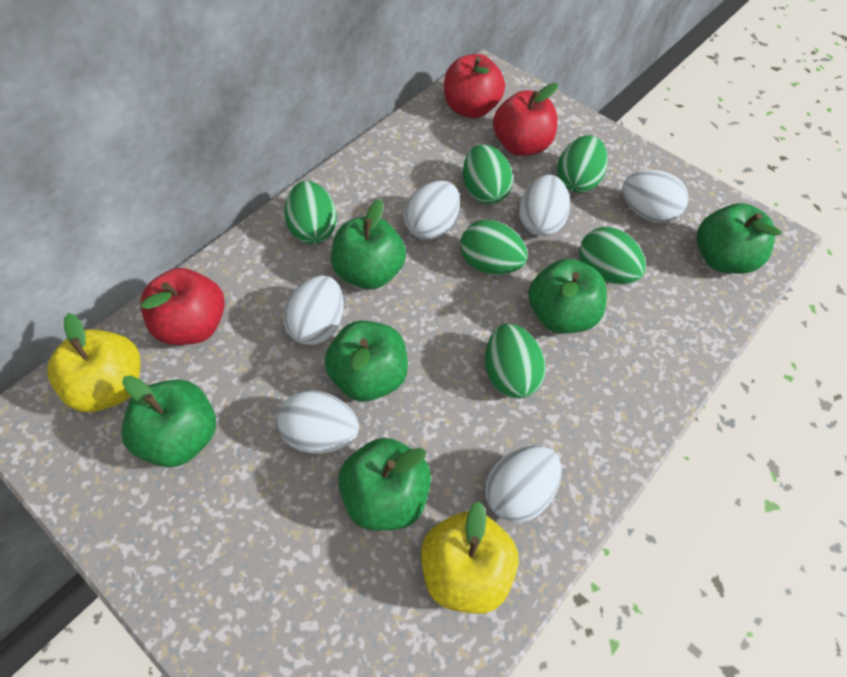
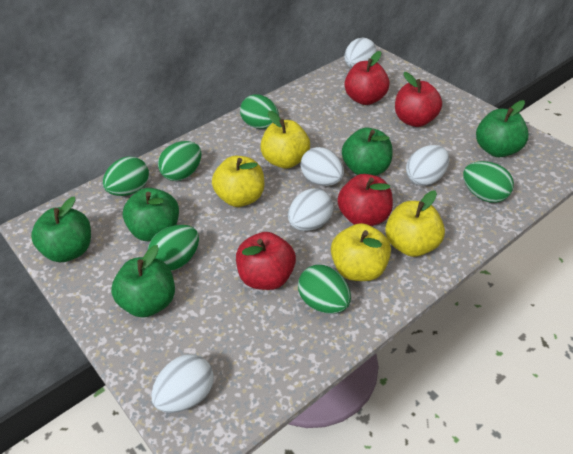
green apple: [121,375,216,467] [324,320,408,401] [331,199,406,289] [338,438,431,531] [528,259,607,334] [697,203,782,274] = 6 -> [31,196,91,262] [111,245,175,318] [123,188,179,242] [342,128,392,176] [476,100,529,157] = 5
red apple: [140,268,225,345] [444,54,505,118] [493,83,558,156] = 3 -> [236,232,296,290] [337,174,393,226] [344,51,390,105] [395,72,442,127] = 4
white egg: [277,390,359,454] [283,275,344,345] [404,181,460,240] [485,446,562,522] [519,175,570,236] [622,170,688,223] = 6 -> [151,354,214,413] [288,188,333,231] [301,147,344,186] [344,38,377,68] [406,145,449,186] = 5
yellow apple: [47,313,141,412] [421,501,519,614] = 2 -> [212,156,264,207] [260,111,310,169] [331,223,391,281] [385,190,445,257] = 4

